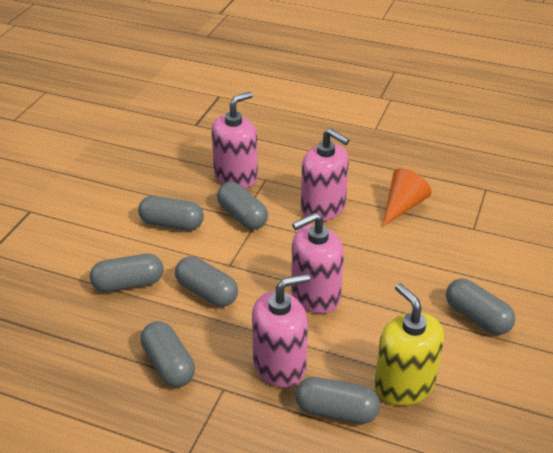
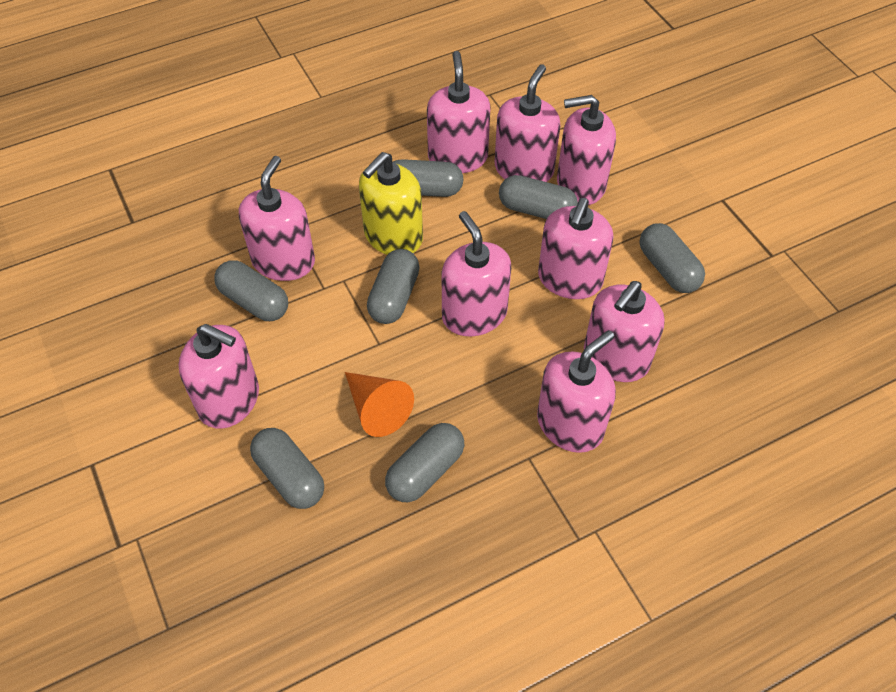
pink soap dispenser: [211,92,258,188] [252,273,310,387] [291,213,344,314] [301,128,349,221] = 4 -> [178,324,259,429] [239,156,315,281] [427,51,491,173] [441,211,511,336] [495,64,560,182] [537,330,616,453] [538,198,613,299] [557,95,616,205] [584,281,665,382] = 9

